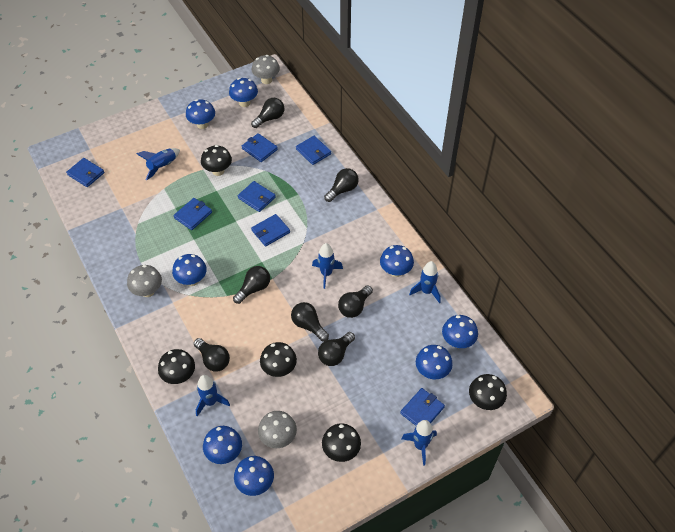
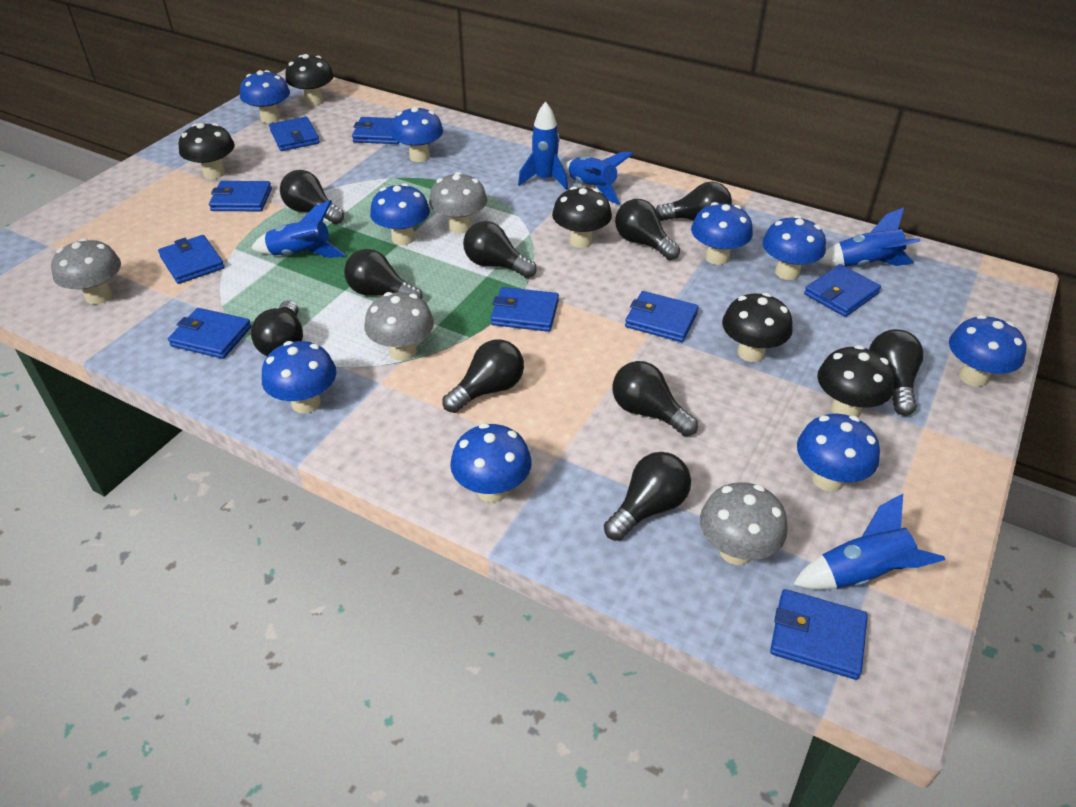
black light bulb: [194,338,230,372] [233,266,270,304] [251,98,284,128] [291,302,329,341] [318,332,355,366] [324,168,359,202] [338,285,373,318] = 7 -> [251,300,303,356] [280,170,344,224] [344,249,422,299] [442,339,524,413] [463,221,537,278] [604,452,691,541] [613,361,698,437] [615,199,680,260] [656,182,732,221] [869,329,923,416] = 10
blue mushroom: [172,254,207,286] [186,99,215,129] [203,426,242,464] [229,78,258,107] [234,456,274,496] [380,245,414,277] [416,345,453,379] [442,315,478,348] = 8 -> [240,70,290,123] [262,341,336,413] [370,183,430,245] [391,106,443,162] [450,423,532,503] [691,202,753,265] [762,215,826,280] [797,414,880,491] [949,315,1026,387] = 9
blue wallet: [66,158,104,187] [173,198,212,230] [238,181,276,212] [242,133,278,162] [251,214,290,247] [296,136,331,165] [400,388,445,426] = 7 -> [158,235,225,284] [168,308,252,359] [209,181,272,211] [269,117,320,151] [352,117,399,144] [491,287,559,332] [625,291,699,342] [770,589,868,680] [804,264,881,317] = 9
grey mushroom: [127,265,162,297] [252,55,280,84] [258,411,297,449] = 3 -> [51,238,121,305] [365,292,434,361] [429,172,487,233] [700,482,788,565] = 4

